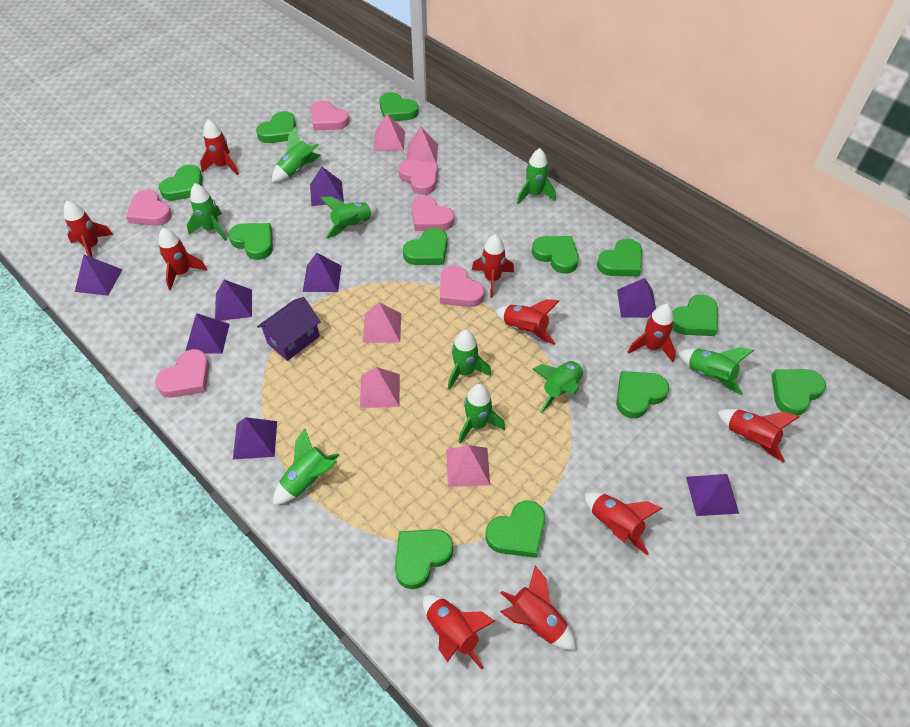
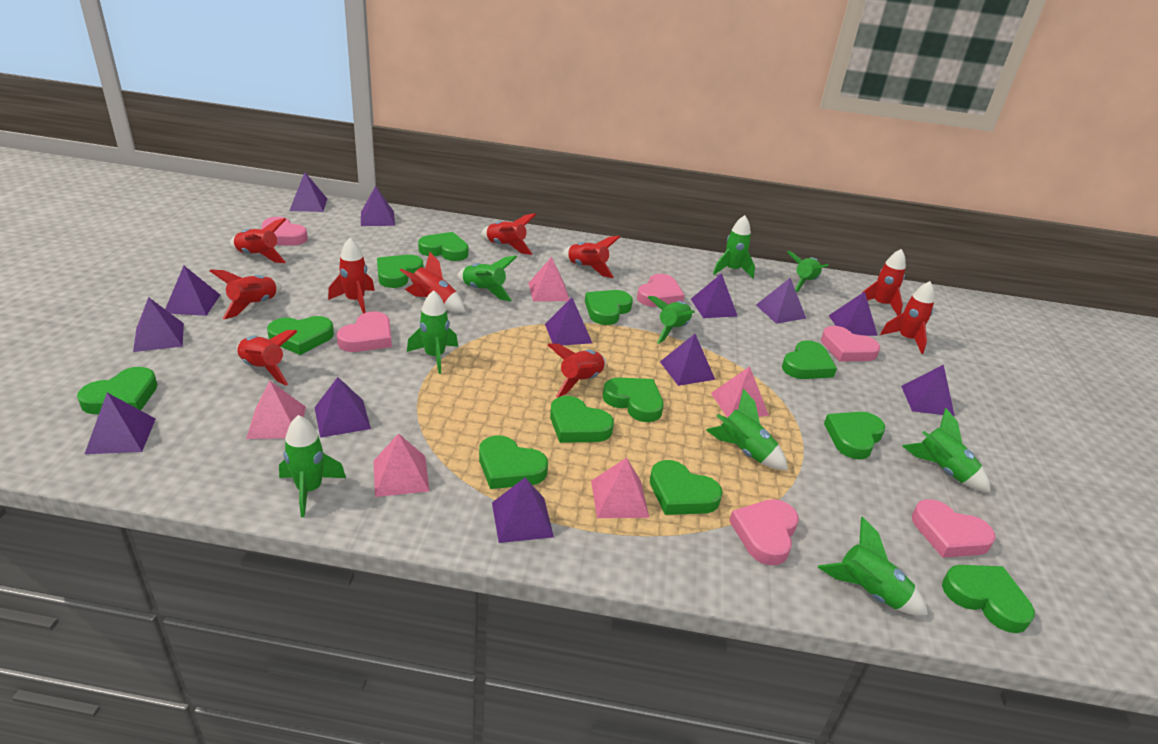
purple house: [257,297,321,361] = 1 -> none = 0
purple pyramid: [75,255,123,296] [186,313,230,354] [215,280,252,321] [233,417,277,459] [303,253,341,292] [310,167,344,206] [617,278,656,318] [686,474,739,516] = 8 -> [85,393,156,454] [133,297,184,352] [165,266,220,316] [289,172,327,212] [315,377,371,438] [361,186,395,226] [492,477,554,543] [545,297,592,345] [660,334,715,386] [691,273,737,318] [756,278,806,324] [829,291,878,336] [901,364,955,416] = 13

